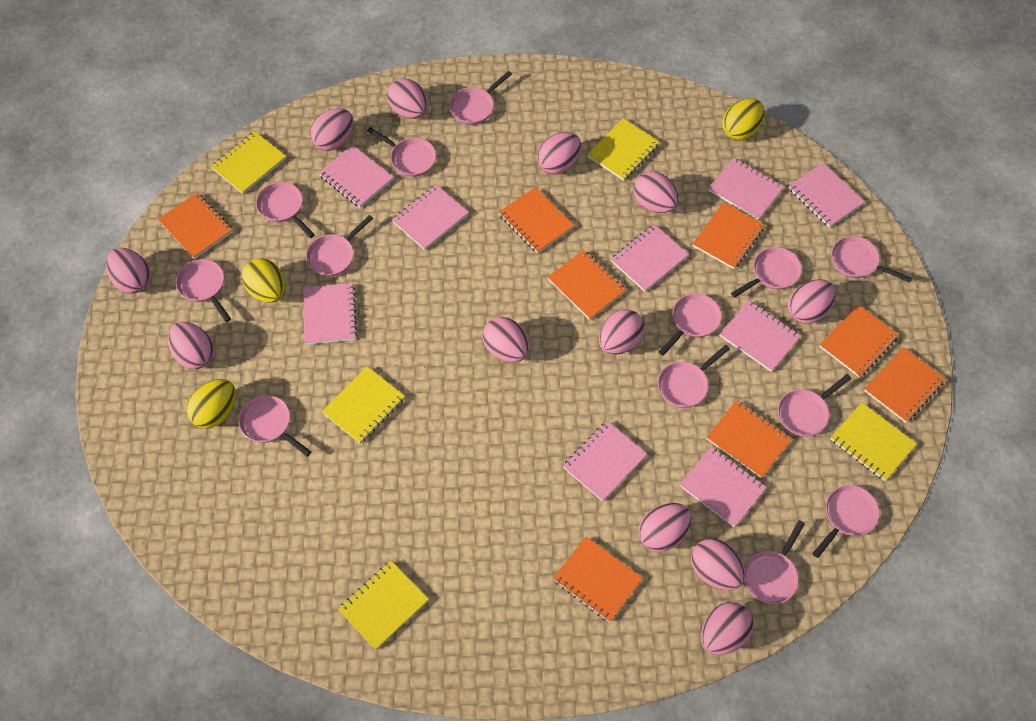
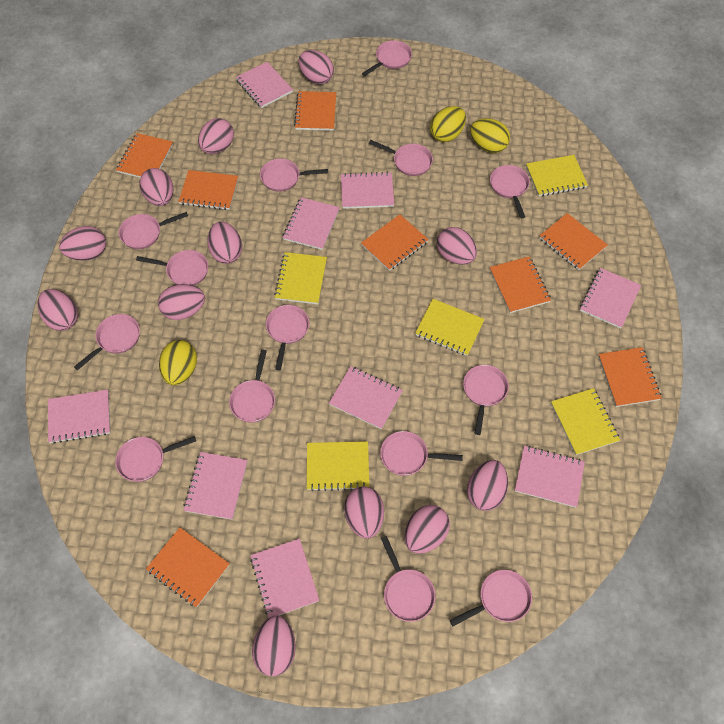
pink pan: [176,259,231,322] [239,395,311,457] [256,182,315,238] [306,215,373,277] [367,127,436,177] [449,71,512,125] [658,293,722,356] [658,345,730,408] [731,247,802,298] [744,520,805,604] [778,374,851,437] [812,485,879,558] [831,236,912,283] = 13 -> [74,314,140,370] [115,436,196,482] [119,212,188,249] [136,250,208,286] [229,350,275,423] [260,159,328,192] [266,305,309,370] [362,40,412,76] [369,140,433,176] [380,431,463,476] [381,536,435,622] [450,570,532,626] [463,365,509,435] [490,165,530,218] = 14

